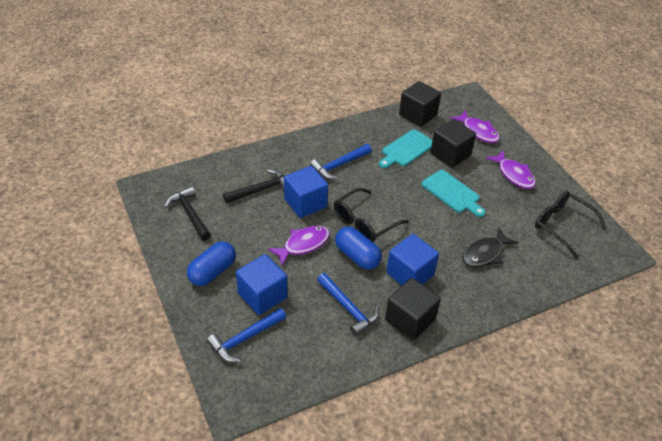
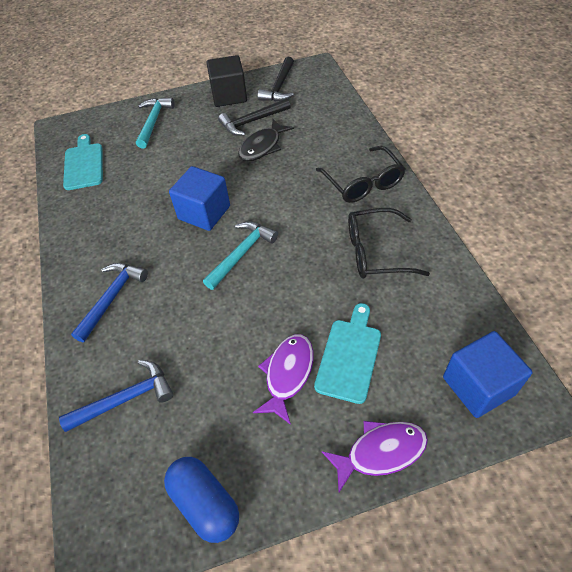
black cube: [385,278,441,341] [399,81,441,127] [430,119,476,168] = 3 -> [206,55,247,107] = 1
blue capsule: [187,241,236,286] [335,227,382,269] = 2 -> [164,457,239,543] = 1
blue cube: [236,254,288,315] [284,166,328,218] [386,234,439,285] = 3 -> [169,166,230,231] [443,331,533,418] = 2
blue hammer: [207,308,286,362] [310,144,372,179] [317,273,379,336] = 3 -> [59,360,173,432] [71,263,148,342] = 2
purple fish: [268,226,330,266] [450,110,500,143] [485,151,536,189] = 3 -> [253,334,314,425] [322,421,428,492] = 2
turquoise hammer: none = 0 -> [136,98,175,148] [203,221,278,290] = 2

